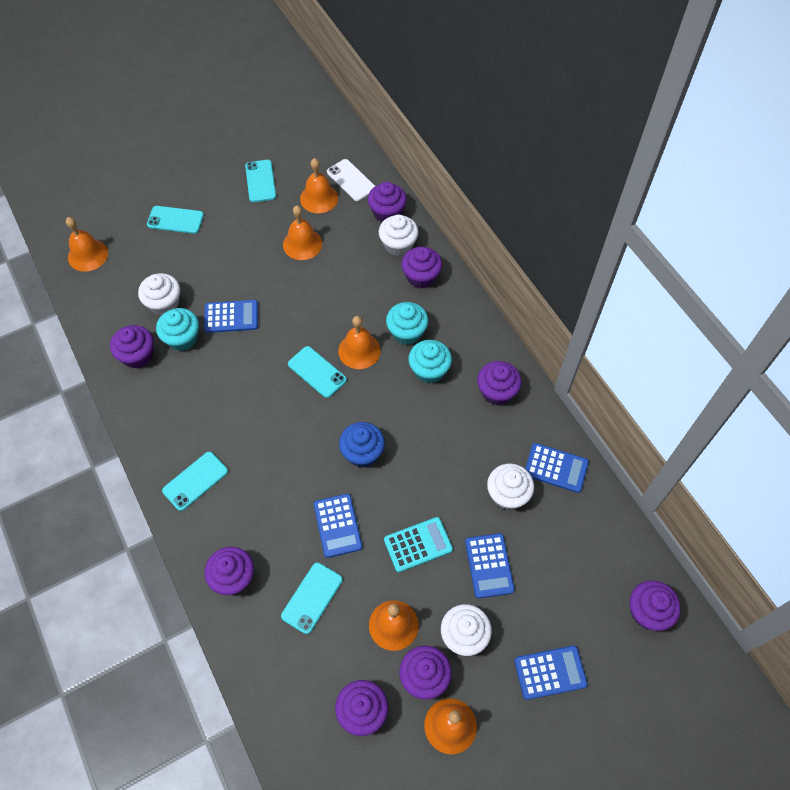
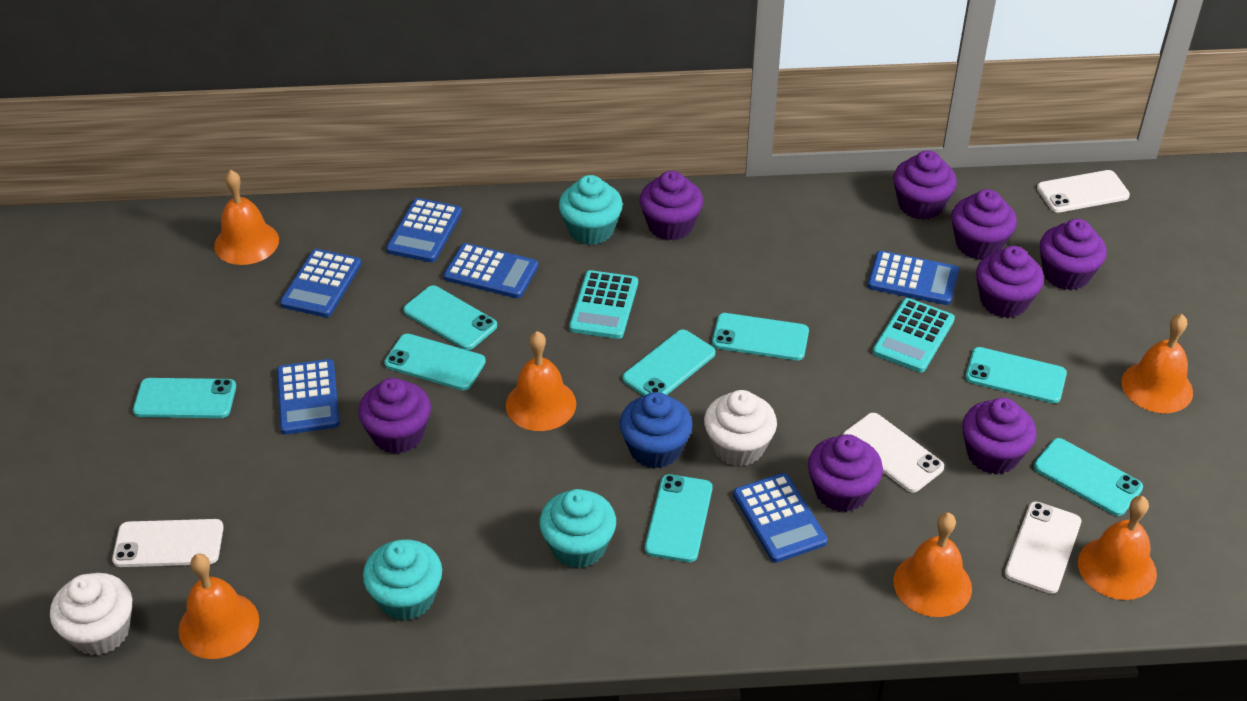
blue calculator: [204,300,258,333] [314,494,362,558] [465,533,515,598] [514,646,588,700] [525,443,589,493] = 5 -> [277,359,340,435] [280,249,361,317] [386,198,462,262] [443,243,538,298] [733,473,828,563] [867,251,959,305] = 6
turquoise calculator: [384,517,453,572] = 1 -> [569,270,638,339] [873,298,955,372] = 2
turquoise phone: [147,206,204,234] [162,452,228,511] [245,160,276,202] [281,562,343,634] [288,346,347,398] = 5 -> [133,378,236,418] [384,334,486,391] [403,285,497,350] [622,329,715,396] [645,474,712,562] [712,313,809,360] [965,347,1067,403] [1033,438,1143,516] = 8
white cupcake: [138,273,180,316] [379,215,419,256] [441,604,492,656] [487,464,534,510] = 4 -> [50,573,132,656] [704,390,777,466] = 2
white phone: [327,159,375,201] = 1 -> [112,519,224,567] [842,413,944,493] [1005,502,1081,594] [1037,170,1130,213] = 4

